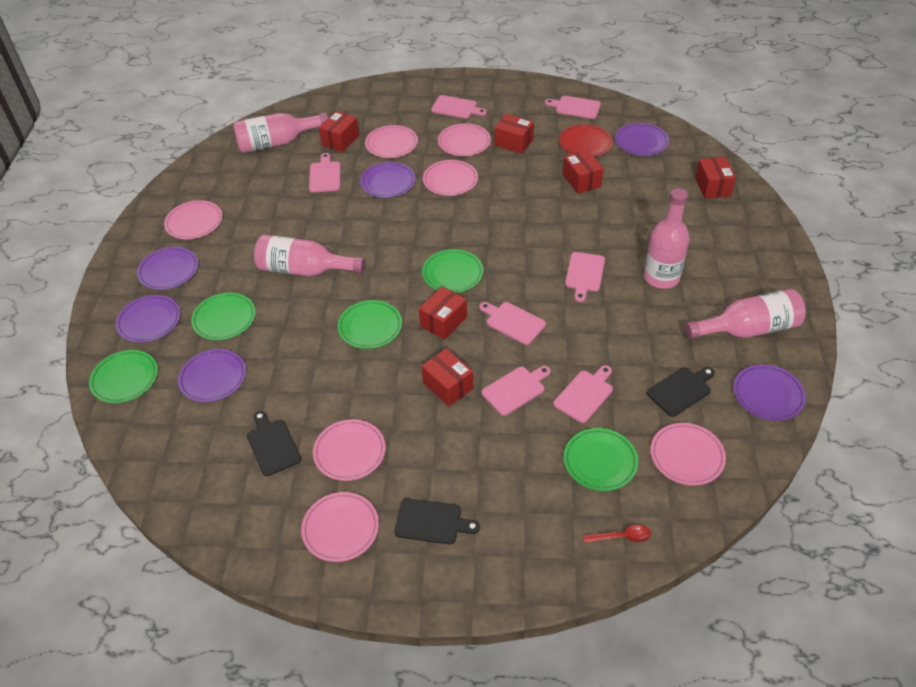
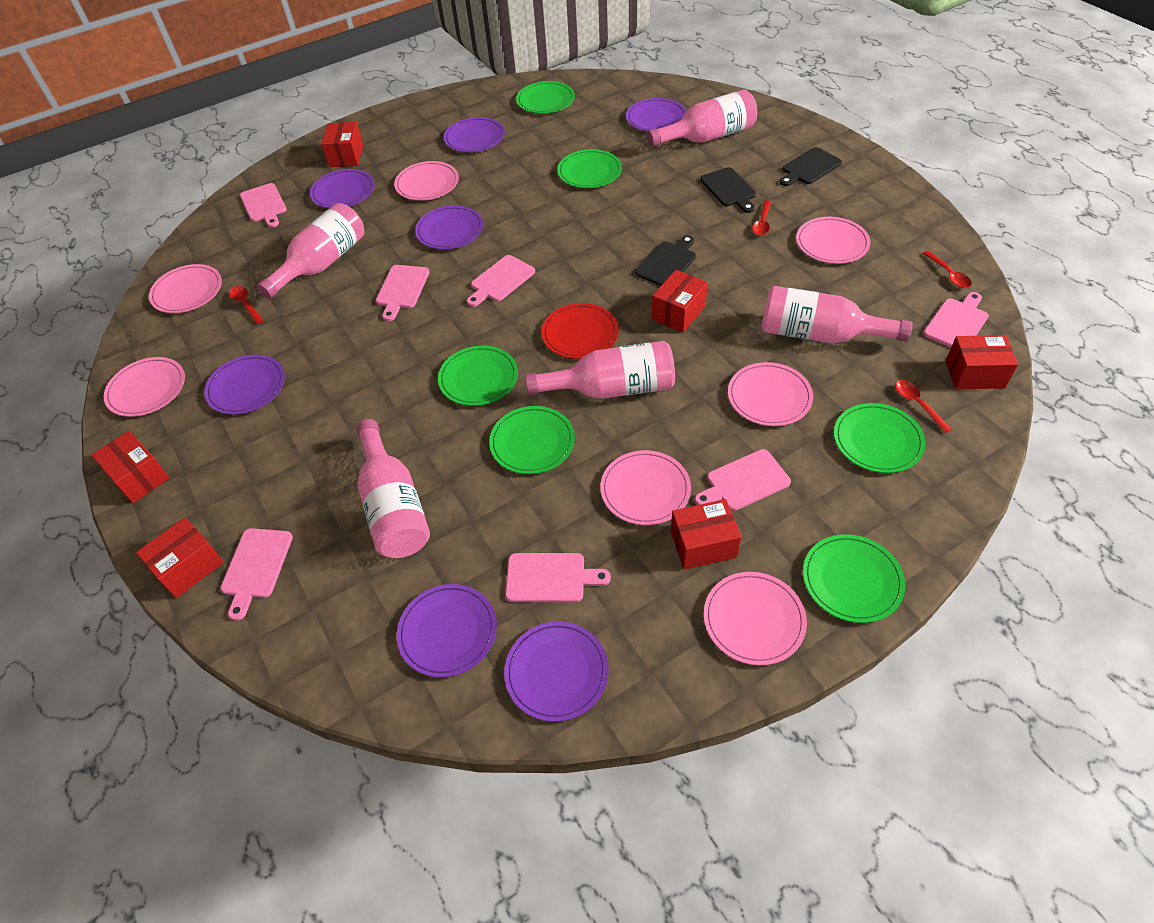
green plate: [89,350,158,403] [191,293,256,340] [338,300,402,349] [422,249,483,293] [564,428,638,491] = 5 -> [438,346,518,406] [489,406,575,474] [516,81,575,114] [557,149,622,188] [803,534,905,623] [834,403,925,473] = 6
pink bottle: [233,113,328,153] [254,235,365,277] [644,188,689,289] [685,289,806,339] = 4 -> [257,203,364,299] [356,419,430,558] [525,341,675,399] [647,90,757,147] [761,286,913,343] = 5
purple plate: [116,295,181,343] [137,247,198,290] [178,349,246,402] [360,162,415,198] [615,123,669,156] [733,364,806,421] = 6 -> [204,355,285,415] [310,169,375,208] [397,584,497,677] [415,205,483,250] [444,117,505,153] [504,622,609,722] [626,98,686,132] = 7
red spoon: [583,525,651,543] = 1 -> [229,286,264,324] [752,200,772,236] [895,380,952,433] [923,251,972,288] = 4

